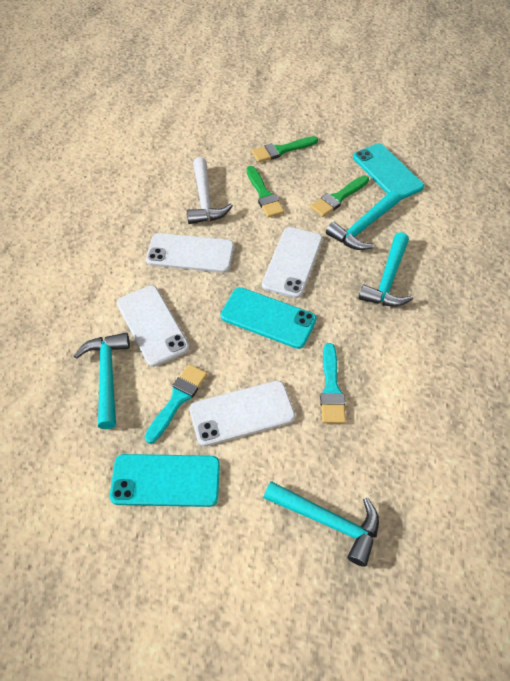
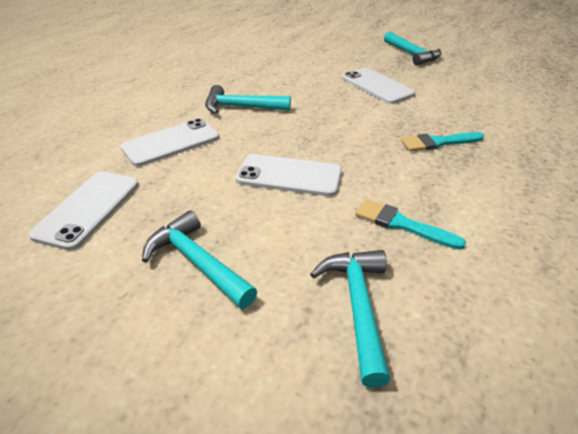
green brush: [246,166,284,218] [252,136,318,162] [310,175,369,217] = 3 -> none = 0
turquoise phone: [110,454,220,507] [220,287,317,349] [353,143,424,200] = 3 -> none = 0
white hammer: [187,157,233,224] = 1 -> none = 0

